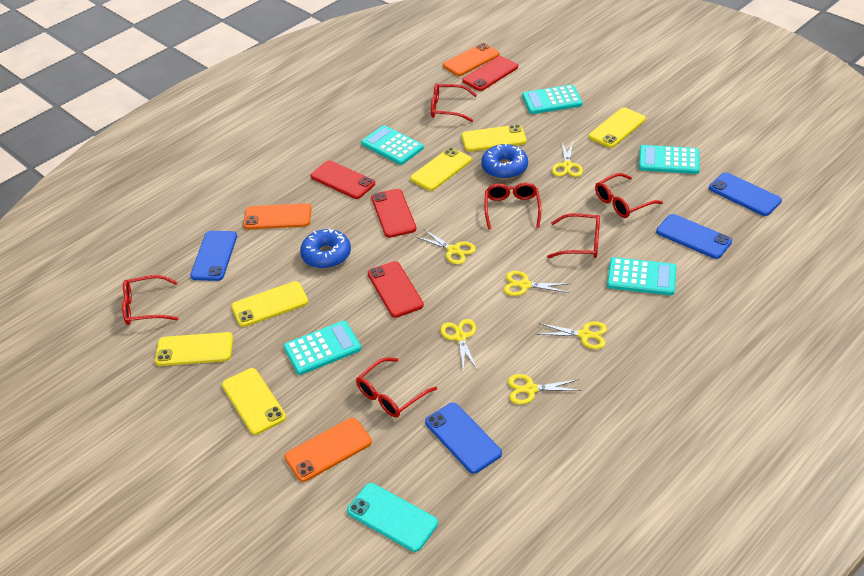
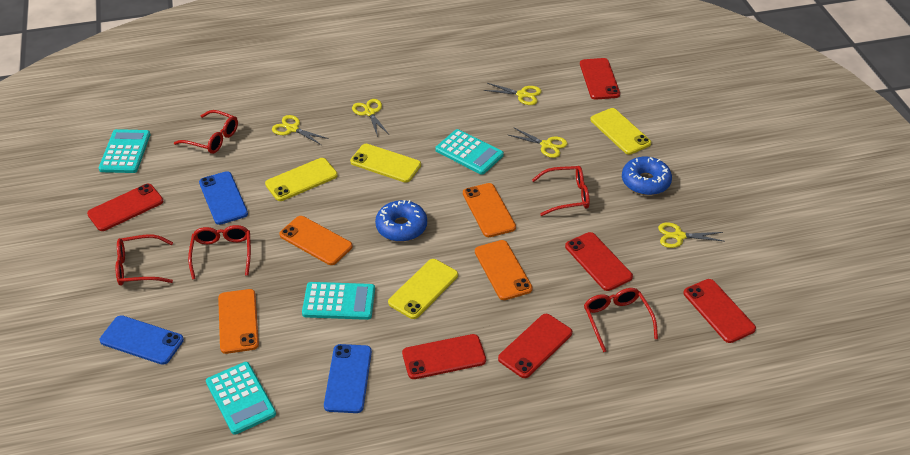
blue phone: [190,231,237,281] [425,403,502,474] [656,214,732,259] [709,172,782,216] = 4 -> [100,315,184,365] [199,171,248,225] [324,344,372,413] = 3
orange phone: [243,203,312,229] [284,418,372,482] [443,43,500,76] = 3 -> [218,289,259,354] [279,216,353,265] [463,183,516,237] [475,240,533,300] = 4
red glasses: [122,275,179,325] [356,357,437,418] [431,83,477,122] [484,183,541,229] [547,213,600,258] [595,173,663,218] = 6 -> [116,234,173,286] [174,110,238,154] [188,225,251,280] [532,166,590,216] [584,288,658,352] = 5
red phone: [310,160,375,199] [368,261,424,318] [371,189,417,238] [462,56,518,91] = 4 -> [87,184,163,231] [402,334,486,379] [498,314,572,378] [565,232,633,291] [580,58,620,100] [683,279,756,343] = 6
turquoise calculator: [283,321,361,375] [361,125,424,165] [522,85,583,114] [607,257,677,295] [639,145,700,174] = 5 -> [99,129,150,173] [206,362,276,435] [302,282,375,320] [435,129,504,175] = 4
turquoise phone: [347,483,438,552] = 1 -> none = 0
yellow phone: [155,332,233,366] [222,368,286,435] [231,281,308,327] [410,147,472,191] [462,124,527,152] [589,107,646,148] = 6 -> [265,158,338,201] [350,144,421,183] [388,259,458,319] [590,108,651,155] = 4
yellow scissors: [416,230,476,265] [440,319,477,373] [504,271,569,296] [508,374,581,405] [537,321,607,349] [552,142,583,177] = 6 -> [272,115,329,145] [352,99,389,137] [483,83,542,105] [509,127,567,158] [658,222,723,248] = 5

